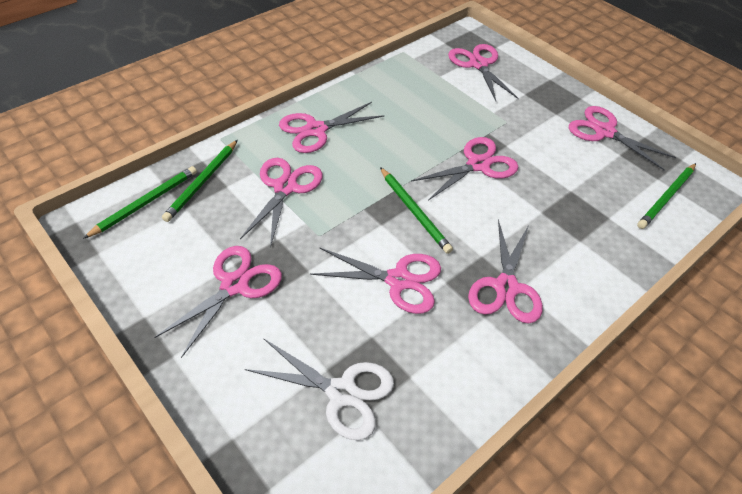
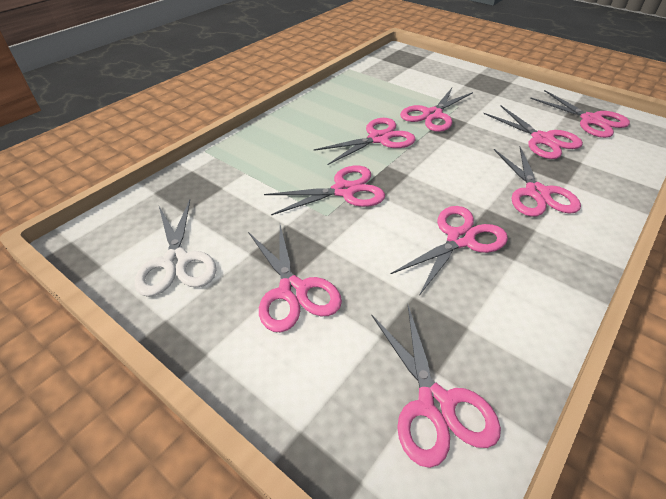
green pencil: [83,166,197,239] [162,140,238,222] [380,167,453,254] [637,163,696,229] = 4 -> none = 0
pink scissors: [155,246,282,358] [240,158,323,248] [279,102,385,153] [310,247,441,314] [411,137,518,201] [448,44,519,101] [468,219,543,324] [569,106,676,171] = 8 -> [248,225,342,333] [264,166,385,215] [314,118,416,165] [371,305,501,468] [391,206,508,296] [400,88,473,132] [483,106,583,159] [494,147,581,217] [530,90,630,138] = 9

